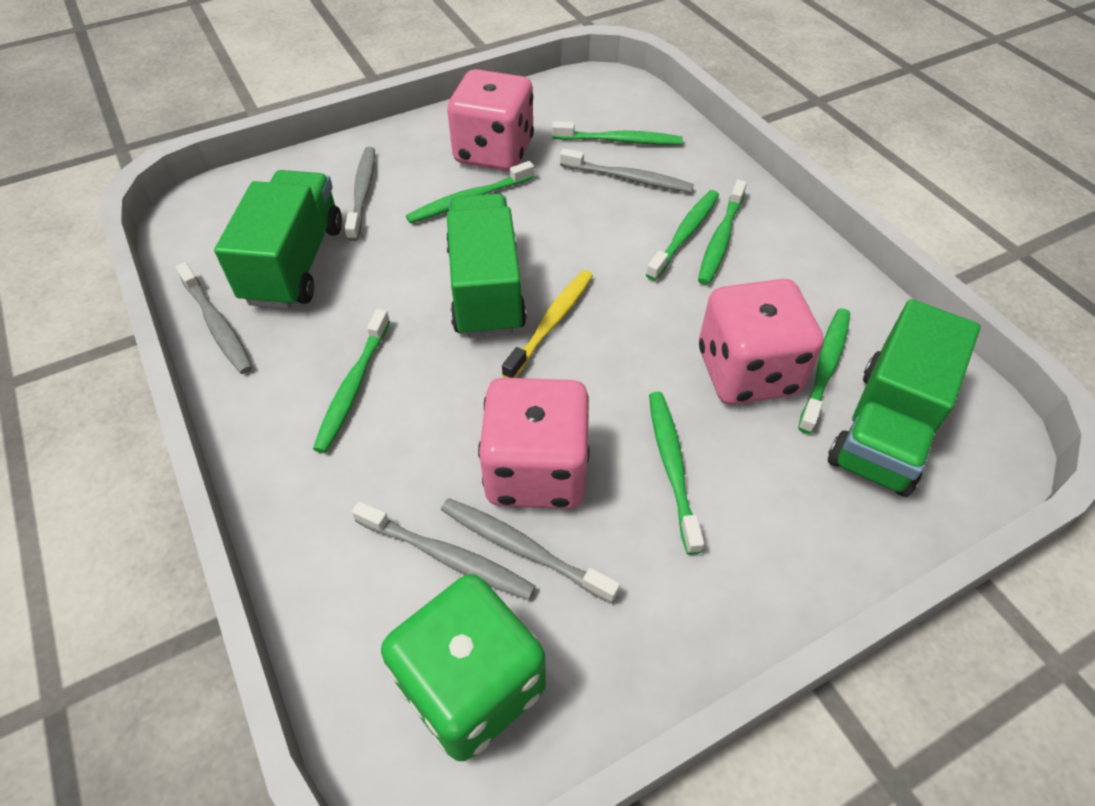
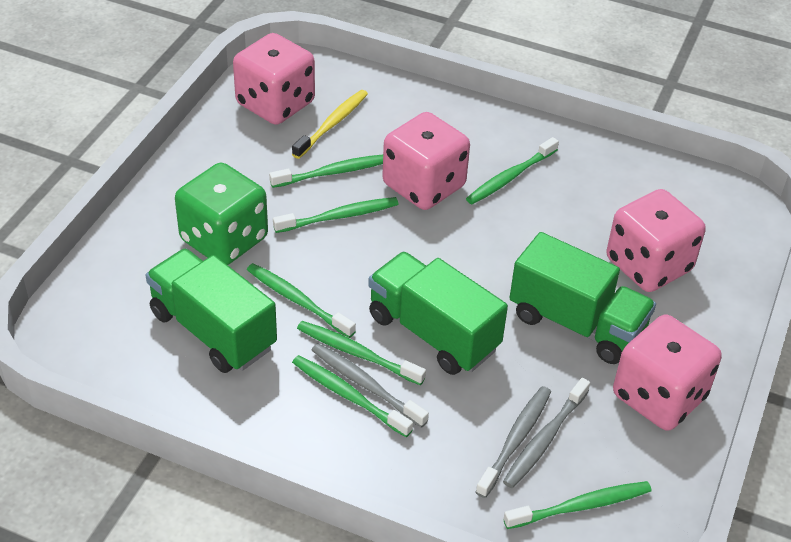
grey toothbrush: [176,262,253,374] [345,147,375,241] [352,501,536,600] [441,498,620,603] [560,148,694,193] = 5 -> [312,343,429,428] [476,386,551,498] [503,378,590,488] = 3
pink dice: [447,69,534,171] [478,377,590,509] [699,279,824,405] = 3 -> [233,33,315,125] [382,112,470,210] [606,189,706,292] [613,315,722,431] = 4

